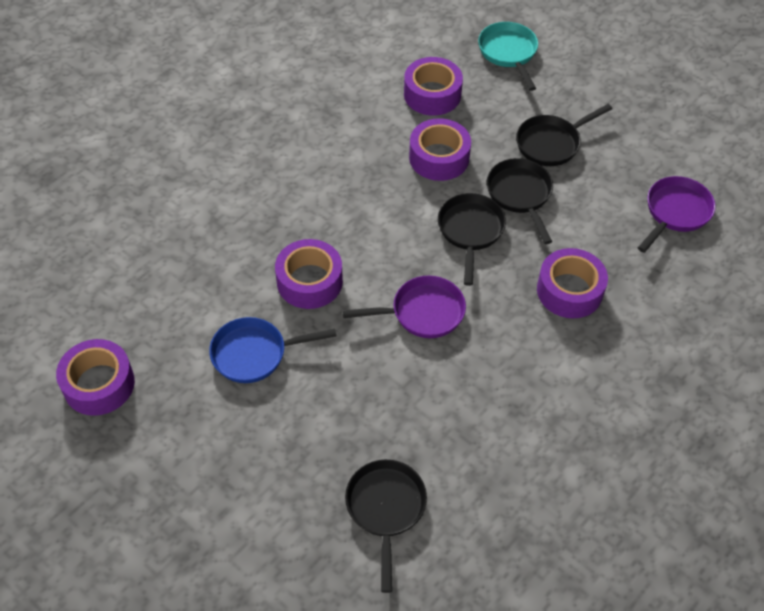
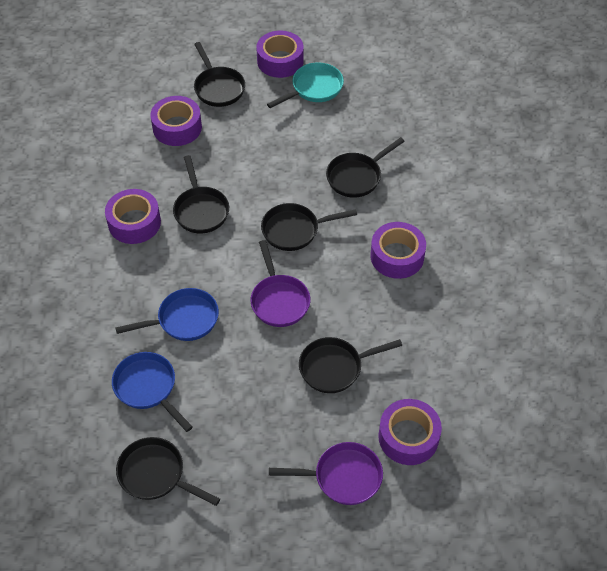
black pan: [345,459,427,593] [438,193,506,286] [487,158,553,244] [516,104,612,166] = 4 -> [116,437,220,506] [173,155,229,233] [194,42,245,107] [261,203,357,251] [299,337,402,393] [326,137,405,198] = 6
blue pan: [209,317,336,383] = 1 -> [112,352,193,432] [115,288,219,341] = 2

